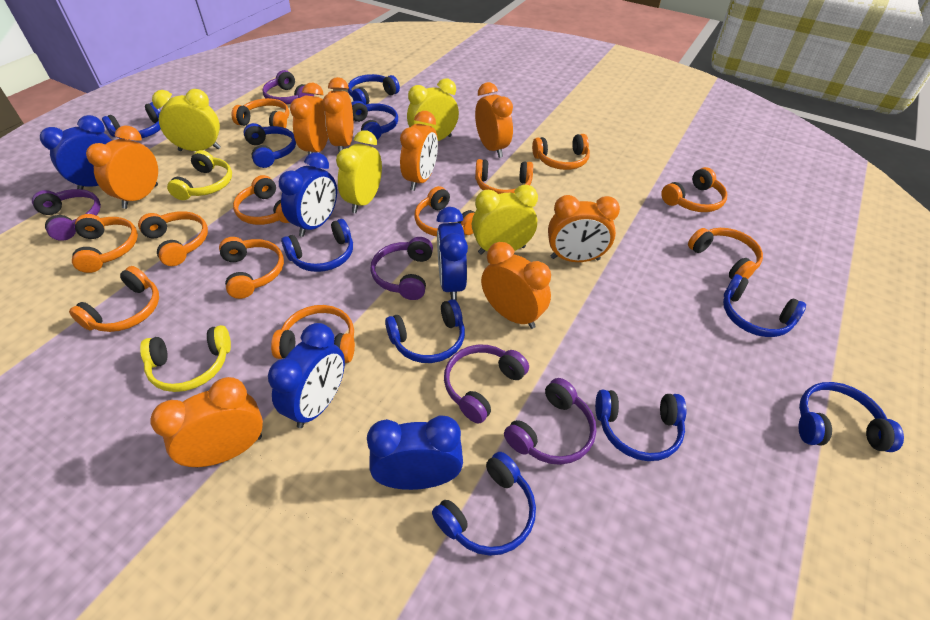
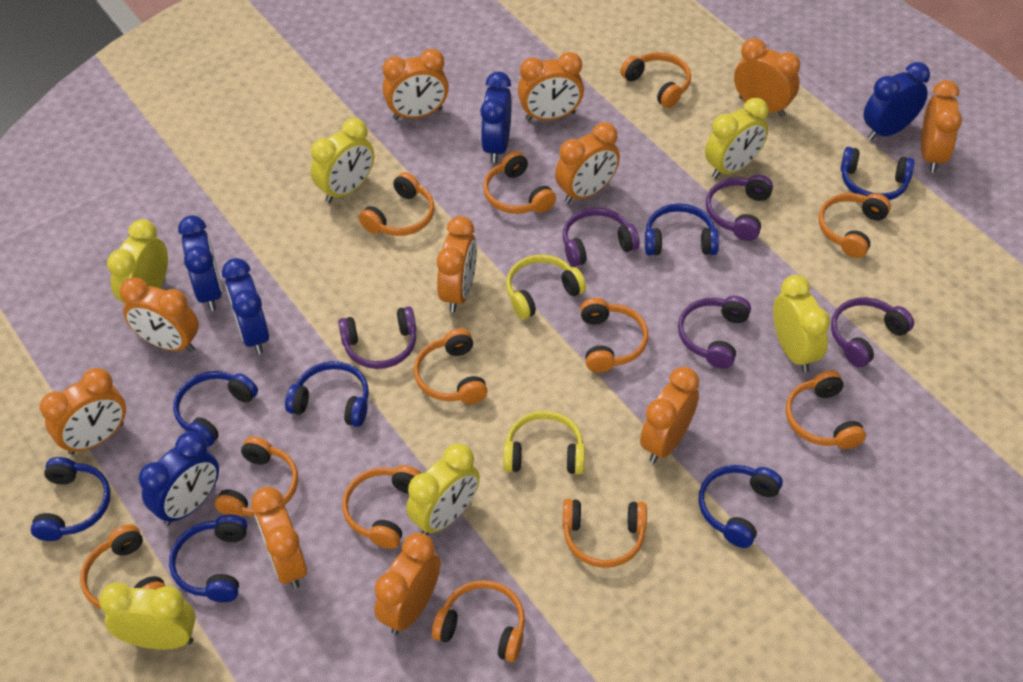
blue headphones: [102,102,161,140] [243,123,296,168] [281,219,353,272] [348,74,400,104] [352,101,398,140] [385,299,465,363] [432,452,536,556] [595,390,686,461] [723,274,806,337] [798,382,904,452] = 10 -> [31,457,111,541] [169,514,247,602] [173,371,258,447] [285,361,369,427] [645,203,719,256] [699,465,783,548] [840,147,915,200] = 7
orange clock: [86,126,158,209] [150,377,263,468] [290,83,328,155] [323,77,353,152] [400,111,438,191] [475,82,513,158] [481,242,551,329] [548,195,620,262] = 8 -> [40,368,126,455] [120,277,199,352] [251,487,307,589] [374,533,440,635] [382,49,449,120] [437,216,477,313] [518,52,584,121] [555,122,620,204] [640,367,699,463] [734,38,800,117] [921,80,962,173] = 11
yellow clock: [152,89,221,151] [336,130,382,213] [407,78,459,141] [472,185,538,255] = 4 -> [99,582,196,650] [107,219,168,303] [311,118,374,203] [406,443,480,535] [705,98,768,179] [773,275,830,372] = 6

